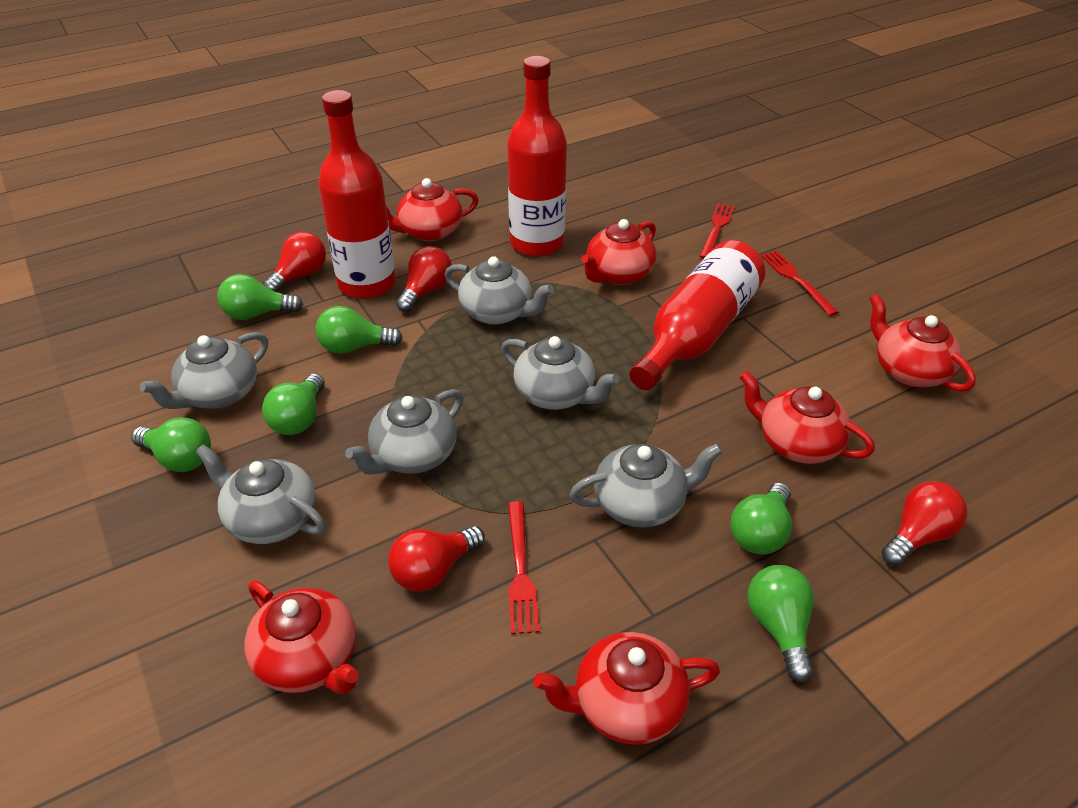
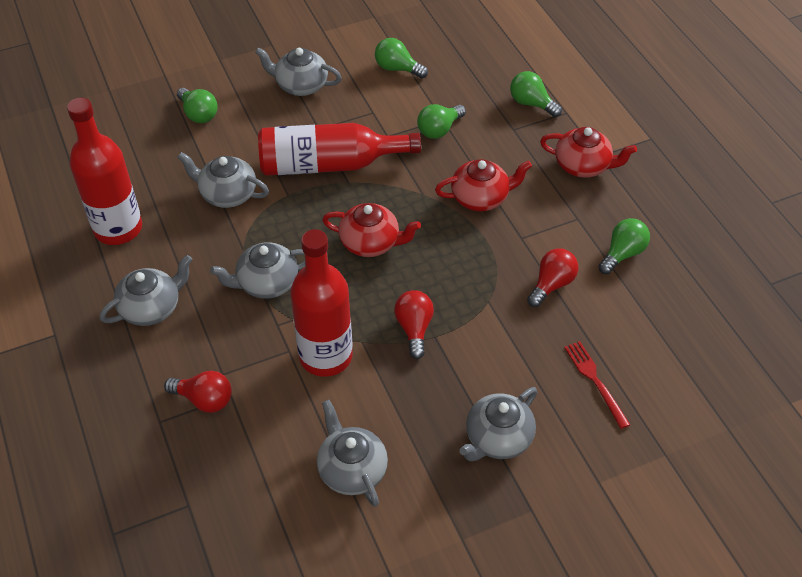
green light bulb: [131,417,211,472] [217,274,303,320] [262,373,325,435] [316,306,403,354] [731,483,792,555] [747,565,814,683] = 6 -> [177,88,218,123] [375,38,428,78] [417,104,466,139] [510,71,562,117] [598,218,650,274] = 5
red fork: [508,501,540,634] [699,203,735,259] [761,251,839,316] = 3 -> [564,341,630,429] = 1
red light bulb: [263,232,326,292] [388,526,485,592] [396,246,452,312] [881,481,968,566] = 4 -> [164,371,232,413] [394,290,434,359] [527,248,578,307] = 3
red teapot: [244,581,359,694] [386,178,479,241] [534,632,720,745] [581,219,656,285] [739,370,875,464] [869,294,976,392] = 6 -> [322,203,421,257] [435,159,532,211] [540,127,637,178] = 3

